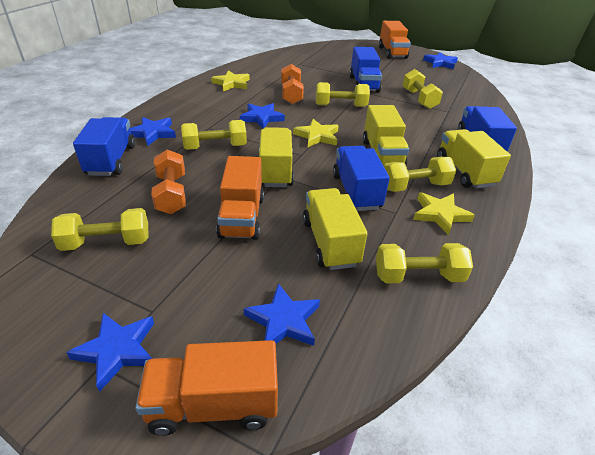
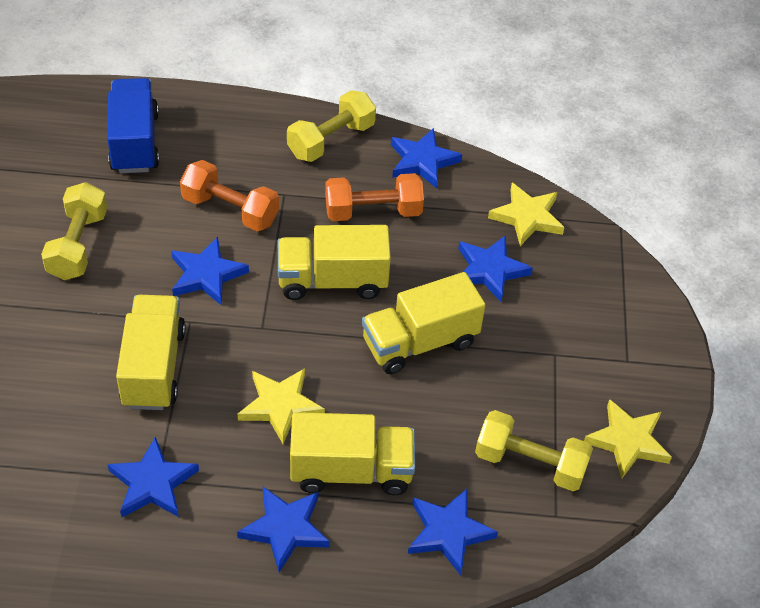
blue star: [66,313,154,392] [130,117,176,146] [240,103,285,129] [244,283,320,346] [423,52,458,69] = 5 -> [107,437,199,517] [171,237,249,306] [237,487,330,572] [391,128,462,188] [408,489,498,575] [458,235,533,302] = 6
blue truck: [73,117,135,176] [333,146,390,211] [350,47,382,93] [458,106,517,152] = 4 -> [107,78,159,173] = 1
orange truck: [135,340,278,436] [216,156,264,240] [379,21,411,59] = 3 -> none = 0
yellow dumbbell: [51,208,149,251] [181,120,247,150] [316,82,370,107] [376,243,473,283] [384,157,456,192] [402,69,443,109] = 6 -> [41,182,107,280] [287,90,376,162] [475,410,593,491] = 3

